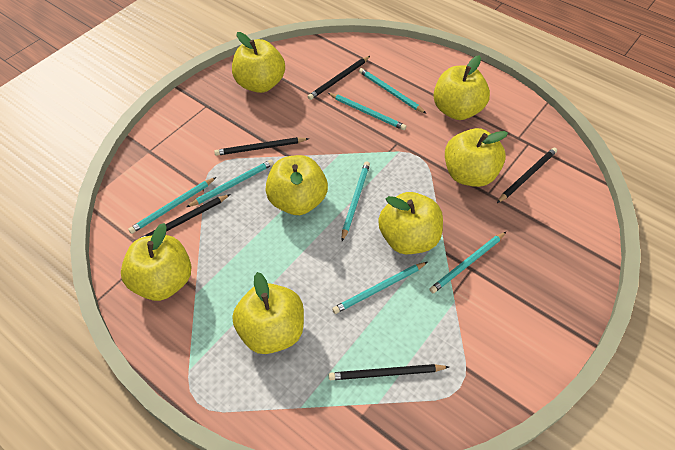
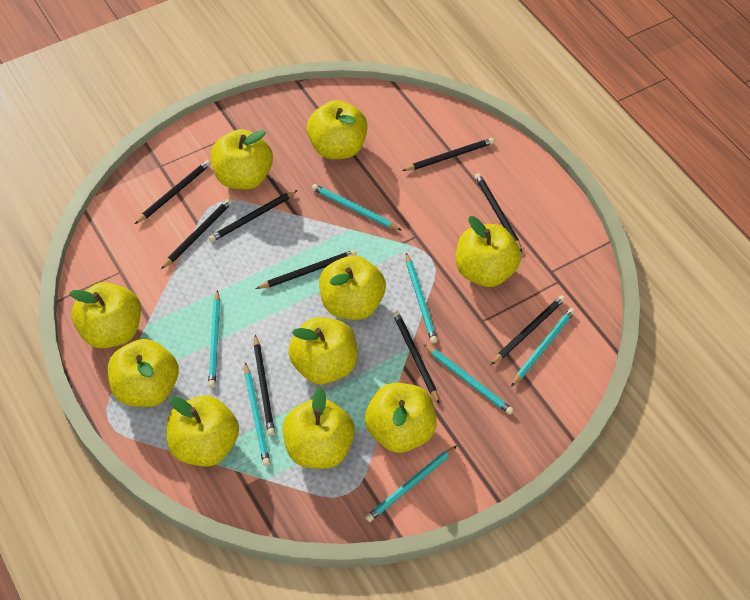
black pencil: [141,194,230,238] [214,137,309,156] [308,56,370,100] [329,364,449,380] [497,147,557,203] = 5 -> [135,160,211,224] [161,198,232,269] [209,190,298,242] [254,335,275,436] [256,250,357,289] [393,311,440,404] [402,138,494,171] [475,173,522,252] [491,295,566,365] = 9
yellow apple: [121,223,192,301] [232,32,285,93] [232,272,304,354] [266,155,328,215] [378,192,443,254] [433,55,490,120] [445,128,508,187] = 7 -> [70,282,141,348] [108,339,179,407] [167,396,239,467] [211,129,273,189] [282,386,355,469] [288,317,357,384] [307,100,368,159] [319,255,386,320] [365,383,437,453] [456,216,521,287] = 10

